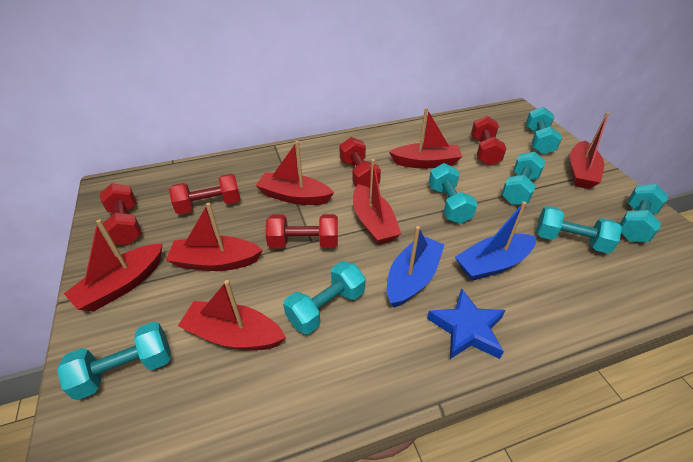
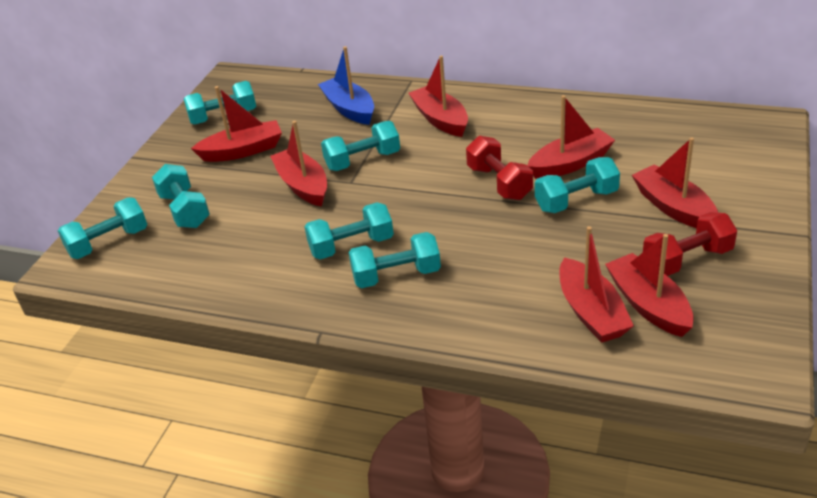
blue boat: [387,226,445,308] [455,201,536,281] = 2 -> [318,46,374,125] = 1
blue star: [427,288,506,359] = 1 -> none = 0
red dumbbell: [100,183,142,245] [169,174,240,214] [265,214,338,248] [340,137,381,188] [471,116,506,166] = 5 -> [466,136,533,200] [643,212,737,276] = 2

